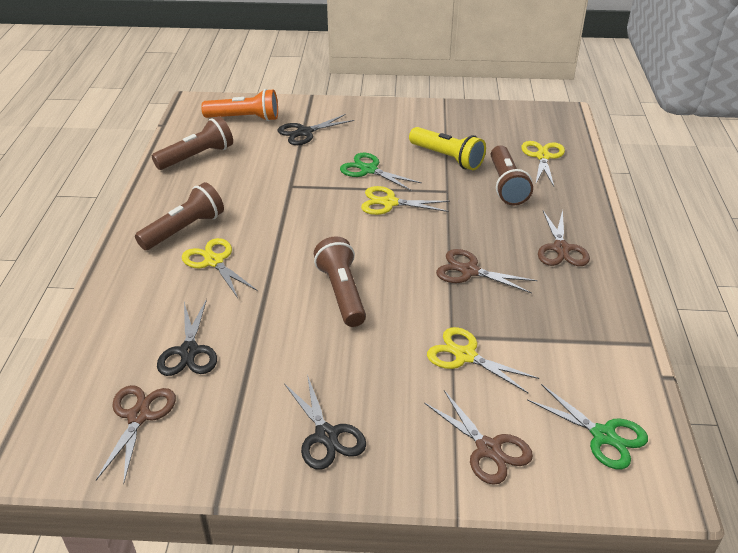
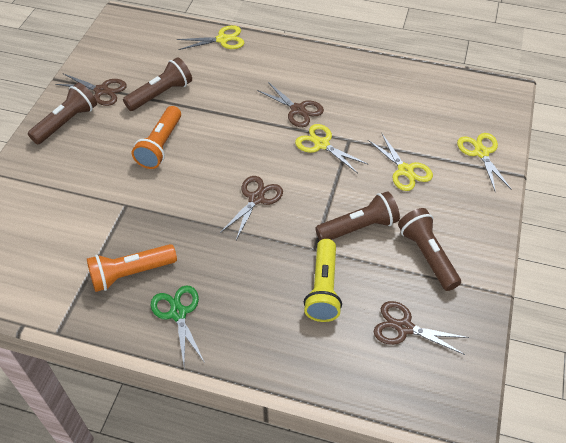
black scissors: [157,299,217,376] [278,114,354,145] [284,375,366,470] = 3 -> none = 0
green scissors: [340,153,422,191] [527,384,648,470] = 2 -> [151,286,205,365] = 1
orange flashlight: [201,89,278,121] = 1 -> [87,244,177,292] [132,106,181,169] = 2

